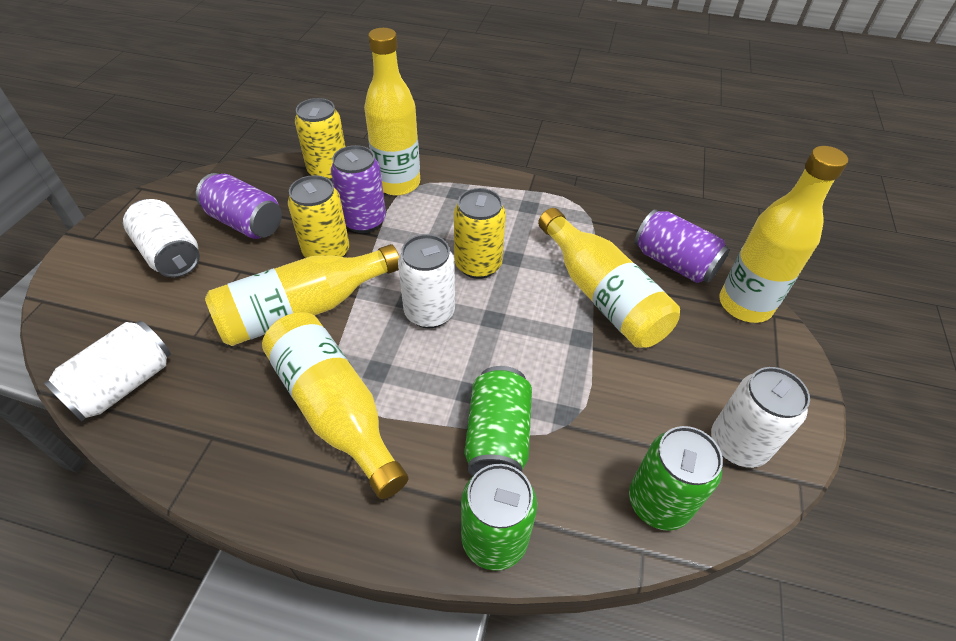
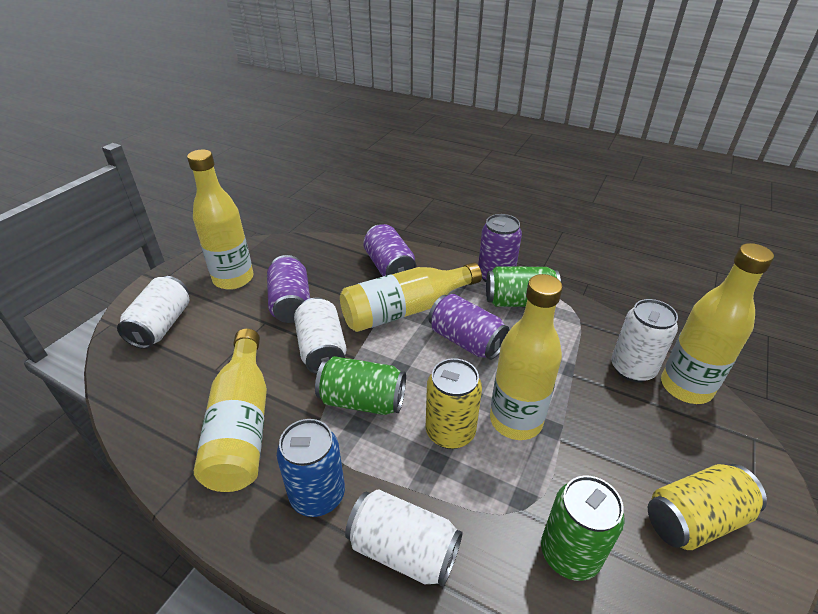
blue can: none = 0 -> [277,419,345,517] = 1
purple can: [196,173,282,239] [331,145,386,233] [634,209,730,283] = 3 -> [267,255,310,323] [363,224,416,276] [429,294,509,360] [478,214,522,282] = 4
yellow can: [288,175,349,258] [295,98,345,181] [454,188,506,279] = 3 -> [425,358,482,449] [648,464,767,550] = 2

